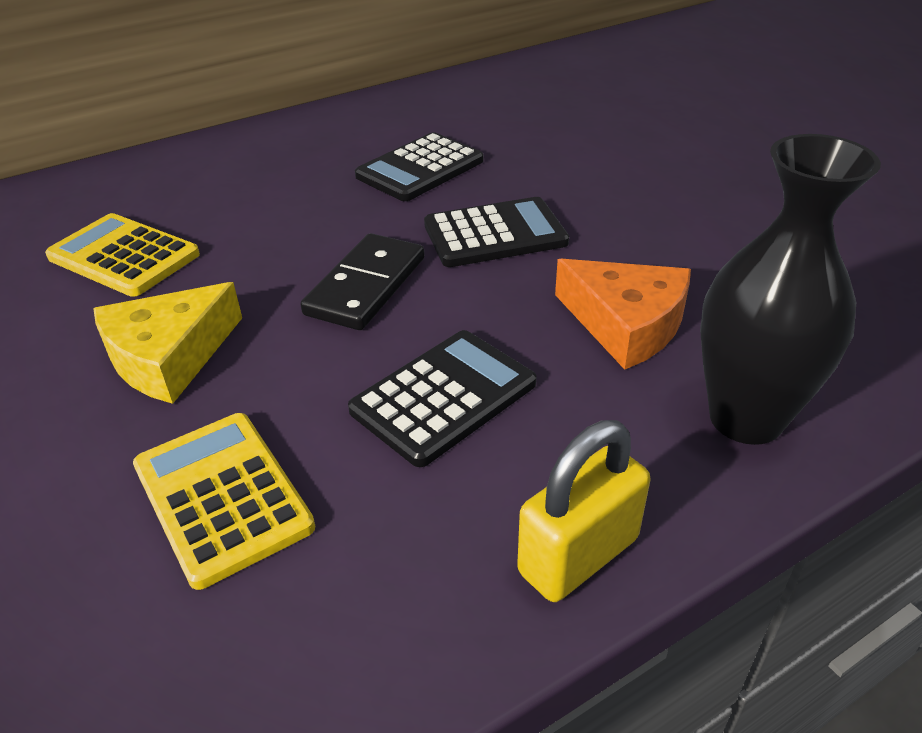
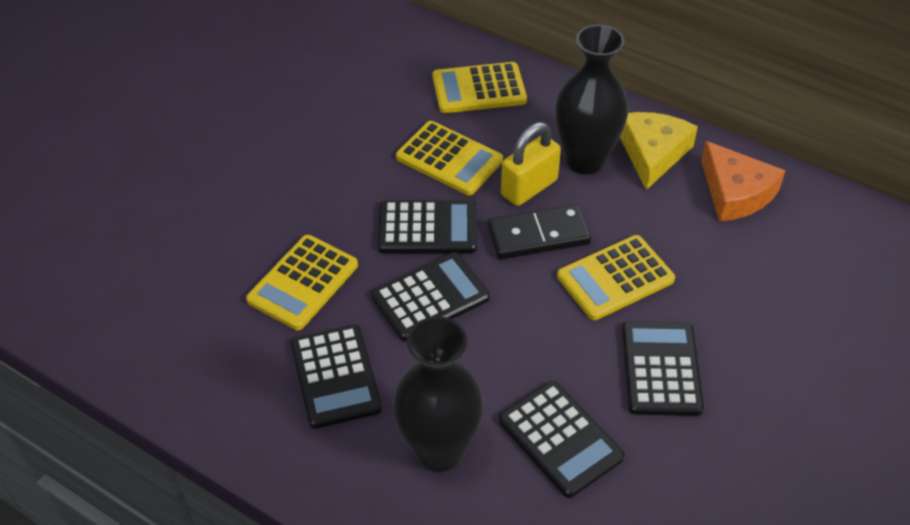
black calculator: [348,330,536,467] [355,132,483,201] [424,197,569,267] = 3 -> [291,324,382,429] [371,252,490,341] [378,200,477,253] [499,381,625,498] [622,321,704,416] = 5
black vase: [700,134,881,445] = 1 -> [393,316,484,472] [555,24,629,174] = 2
yellow calculator: [45,213,200,297] [133,413,315,590] = 2 -> [246,235,358,330] [396,121,503,195] [433,62,527,113] [557,235,675,320] = 4

